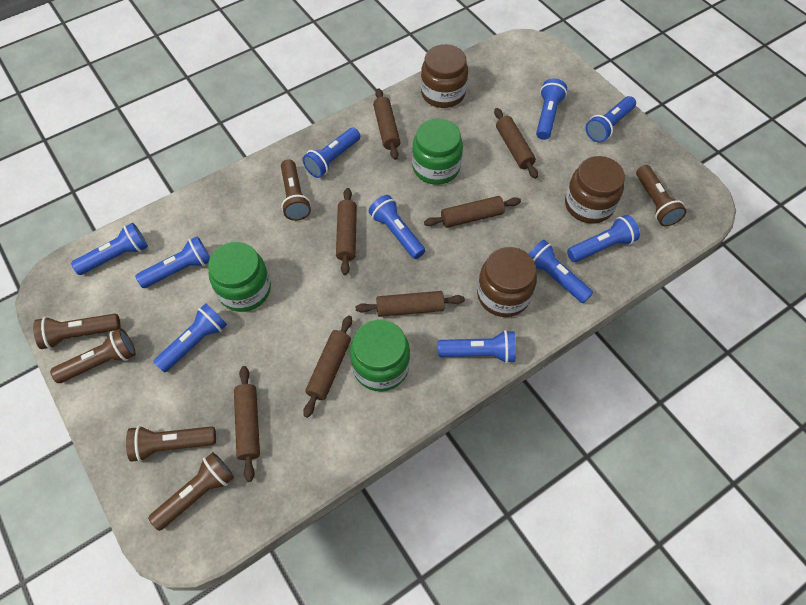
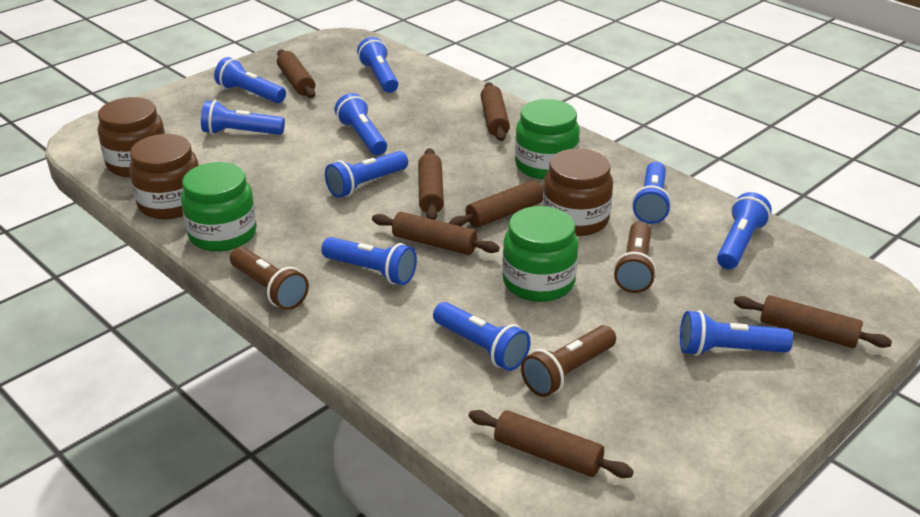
brown flashlight: [33,314,121,349] [50,328,136,383] [126,426,216,462] [148,452,234,531] [281,159,311,221] [636,165,687,226] = 6 -> [230,247,309,310] [521,325,616,397] [613,221,656,293] = 3

